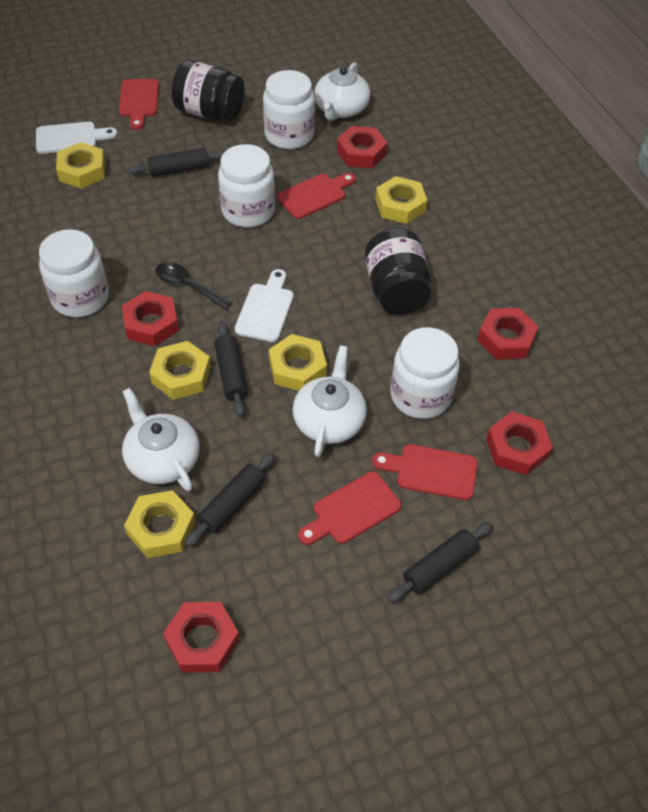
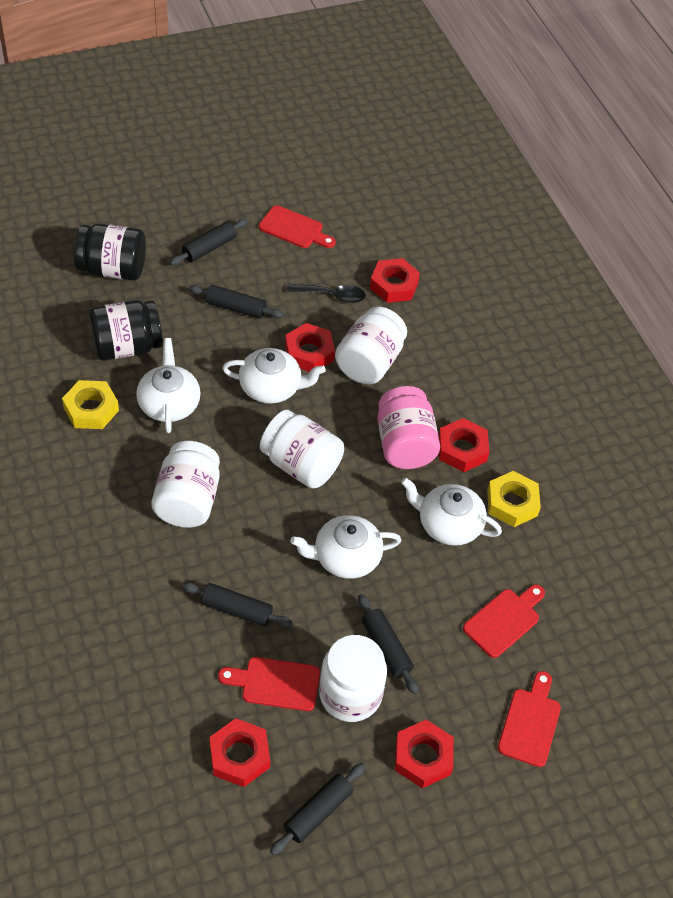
black rolling pin: [128,148,225,177] [185,453,275,547] [215,321,248,417] [387,522,492,603] = 4 -> [170,219,248,266] [182,582,293,627] [189,285,284,319] [270,763,365,855] [358,594,419,694] = 5
pink jar: none = 0 -> [377,386,440,469] = 1
white cutting board: [36,122,118,154] [235,269,293,342] = 2 -> none = 0
white teapot: [122,388,200,491] [293,346,367,457] [314,62,370,121] = 3 -> [136,338,201,433] [222,348,326,404] [290,515,401,579] [401,478,502,546] = 4
yellow nut: [56,142,105,189] [124,490,196,558] [149,341,211,400] [269,334,327,391] [375,176,428,224] = 5 -> [62,380,119,429] [487,471,541,527] = 2

